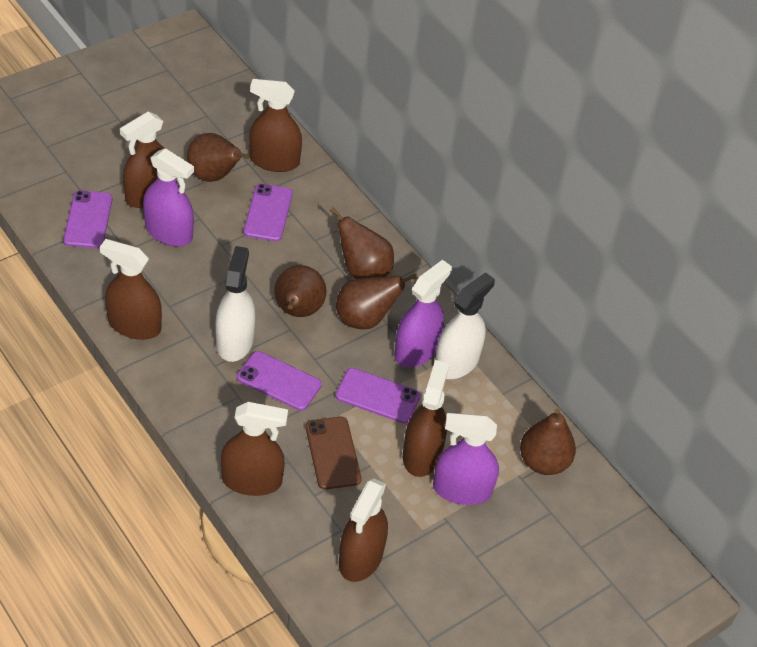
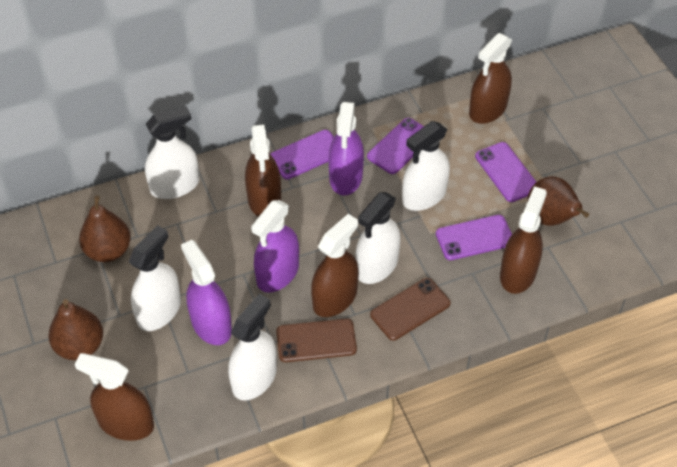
brown pear: [187,133,249,182] [274,265,327,317] [330,207,394,279] [336,274,418,329] [520,408,576,475] = 5 -> [48,299,103,360] [79,195,131,262] [527,176,589,226] = 3
brown phone: [306,417,361,490] = 1 -> [276,319,357,362] [370,278,451,341] = 2
brown spray bottle: [100,239,162,340] [120,112,165,208] [221,402,288,496] [249,79,302,172] [339,479,388,582] [403,360,449,477] = 6 -> [75,353,154,441] [245,124,281,217] [311,214,359,317] [469,33,512,124] [500,186,547,294] = 5
white spray bottle: [215,246,255,362] [435,272,495,379] = 2 -> [129,225,181,331] [145,106,199,199] [228,294,277,401] [355,192,401,284] [402,121,450,211] = 5

